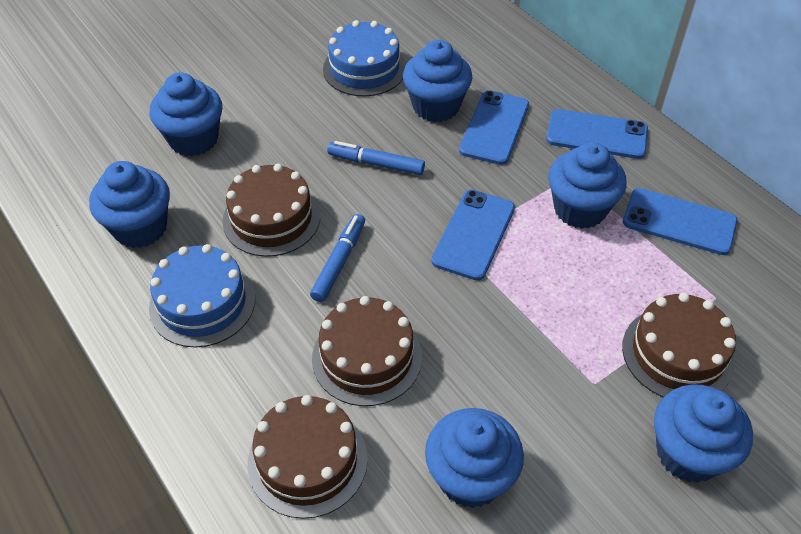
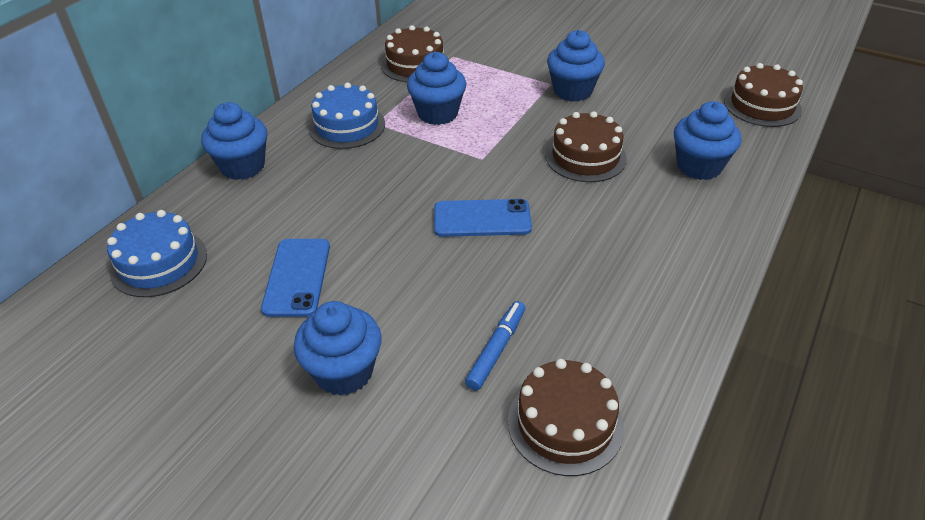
blue cupcake: [89,161,170,248] [149,72,222,156] [403,40,472,122] [425,408,524,508] [548,142,626,229] [654,384,753,483] = 6 -> [201,102,268,180] [294,301,382,396] [407,52,466,125] [547,30,605,102] [674,101,741,180] = 5
blue marker: [310,214,365,302] [327,141,425,175] = 2 -> [465,301,525,391] = 1
blue phone: [431,190,515,280] [459,90,529,165] [546,109,648,159] [623,188,737,255] = 4 -> [261,239,330,317] [434,199,532,237] = 2

